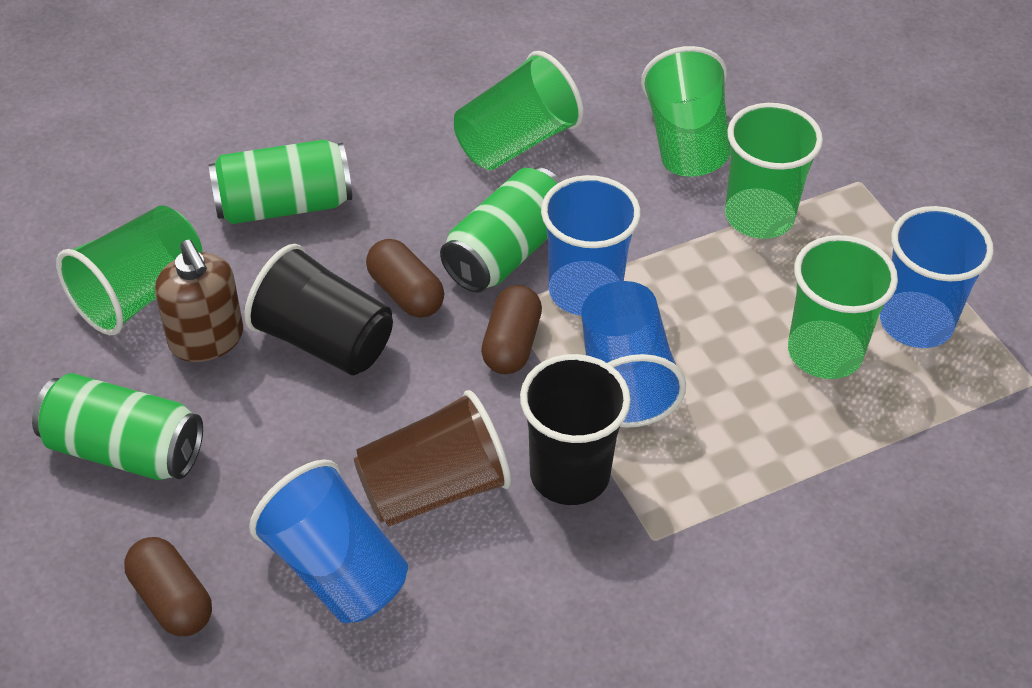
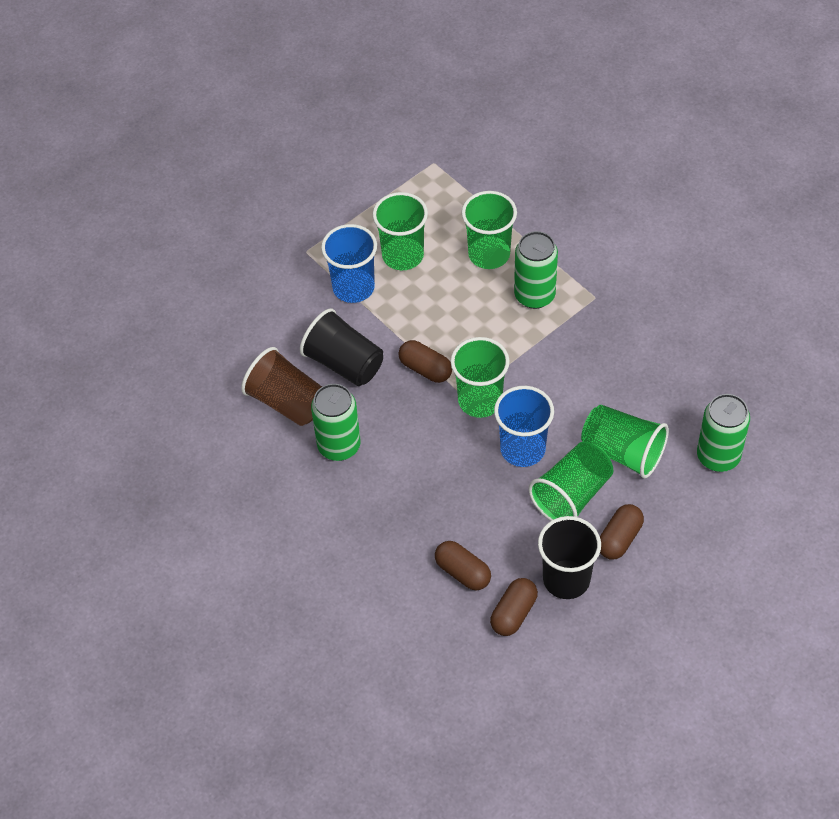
blue cup: [249,460,408,623] [541,175,641,316] [581,281,686,428] [880,206,994,348] = 4 -> [321,224,377,303] [494,386,554,467] = 2
brown capsule: [124,537,212,636] [366,239,444,318] [481,285,542,374] = 3 -> [398,340,452,383] [435,541,491,591] [490,578,538,636] [600,504,644,560] = 4
brown soap dispenser: [155,240,243,362] = 1 -> none = 0

